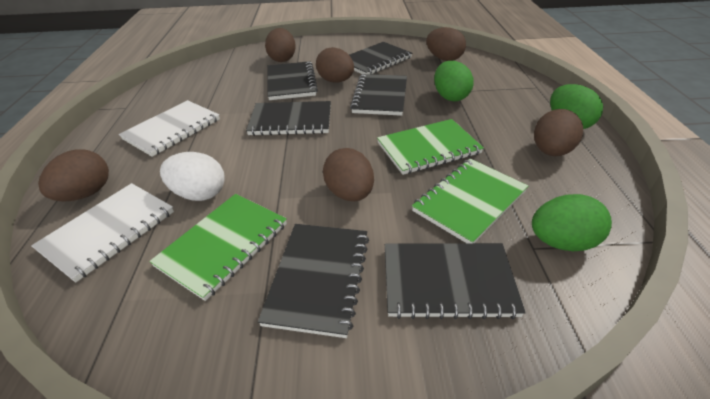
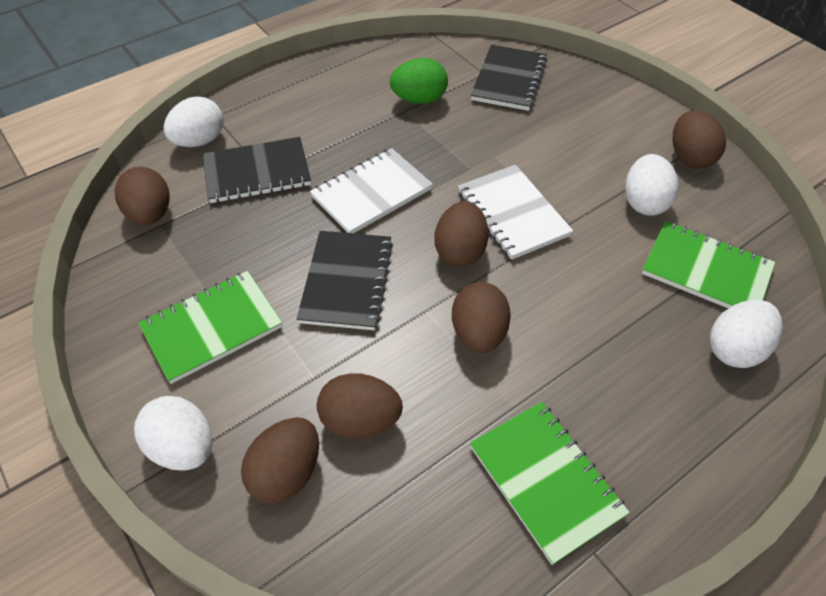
black notebook: [246,101,331,136] [258,224,369,338] [268,61,318,100] [349,42,412,74] [350,74,407,116] [385,243,526,319] = 6 -> [203,137,311,203] [297,231,393,330] [471,45,548,111] = 3
green egg: [434,61,474,101] [532,194,612,251] [550,84,603,129] = 3 -> [390,58,448,104] = 1
white egg: [160,152,225,201] = 1 -> [134,396,213,471] [164,97,224,147] [625,154,679,216] [710,300,783,368] = 4

